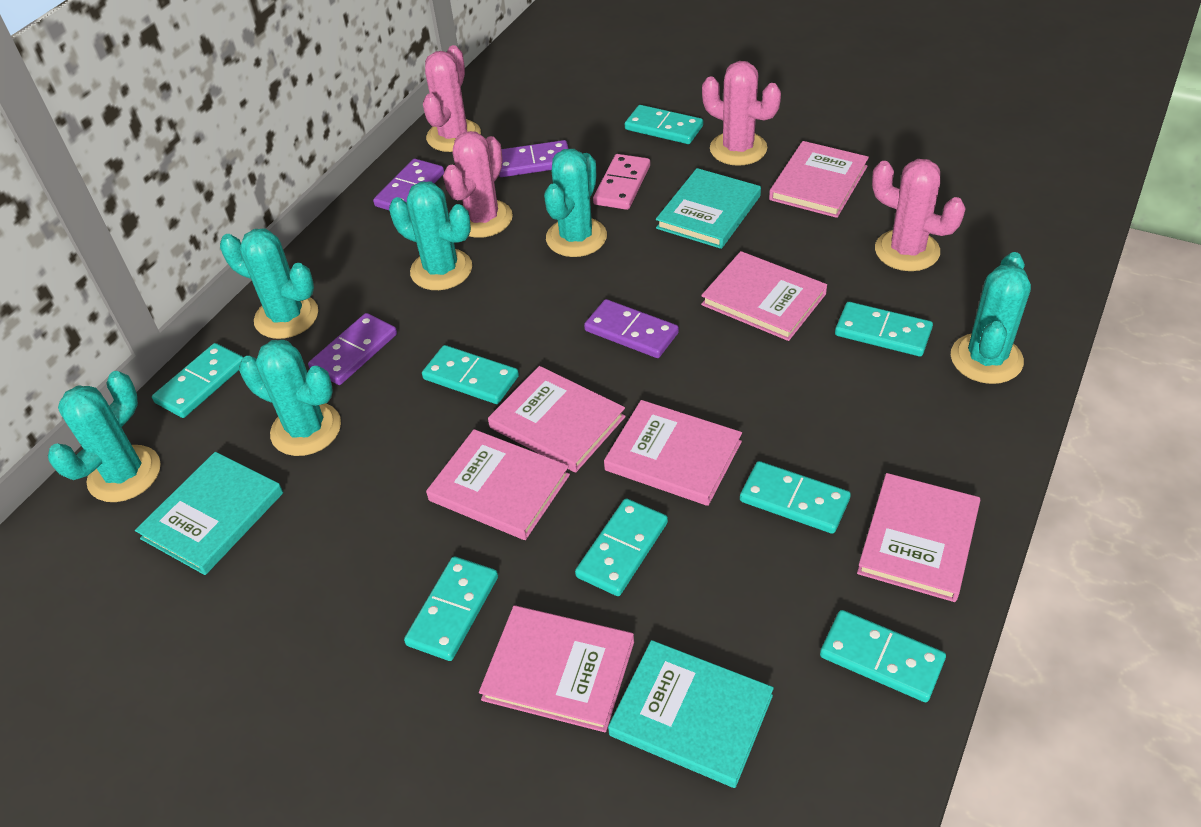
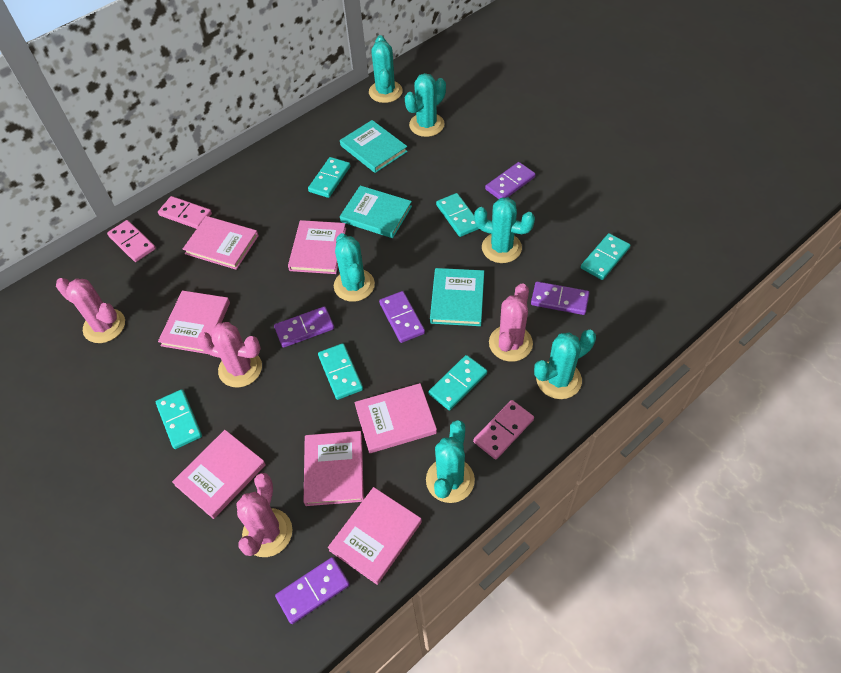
pink domino: [593,154,650,210] = 1 -> [107,220,156,262] [158,196,212,229] [473,400,534,460] = 3
purple domino: [308,313,397,385] [373,159,444,210] [499,140,569,177] [584,299,679,358] = 4 -> [274,306,334,348] [275,557,350,624] [379,291,425,343] [485,162,536,199] [531,281,589,315] = 5
turquoise domino: [152,343,243,418] [404,556,498,661] [422,345,519,404] [575,498,668,596] [625,105,703,144] [740,461,851,534] [820,610,946,702] [835,302,933,356] = 8 -> [156,389,202,449] [308,157,350,198] [318,343,363,400] [428,355,487,410] [436,193,479,237] [581,233,630,280] = 6

